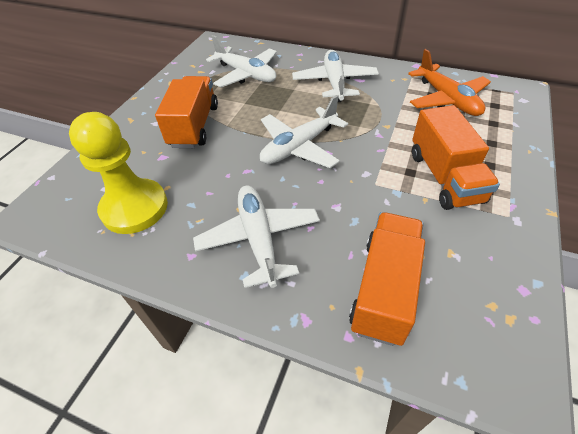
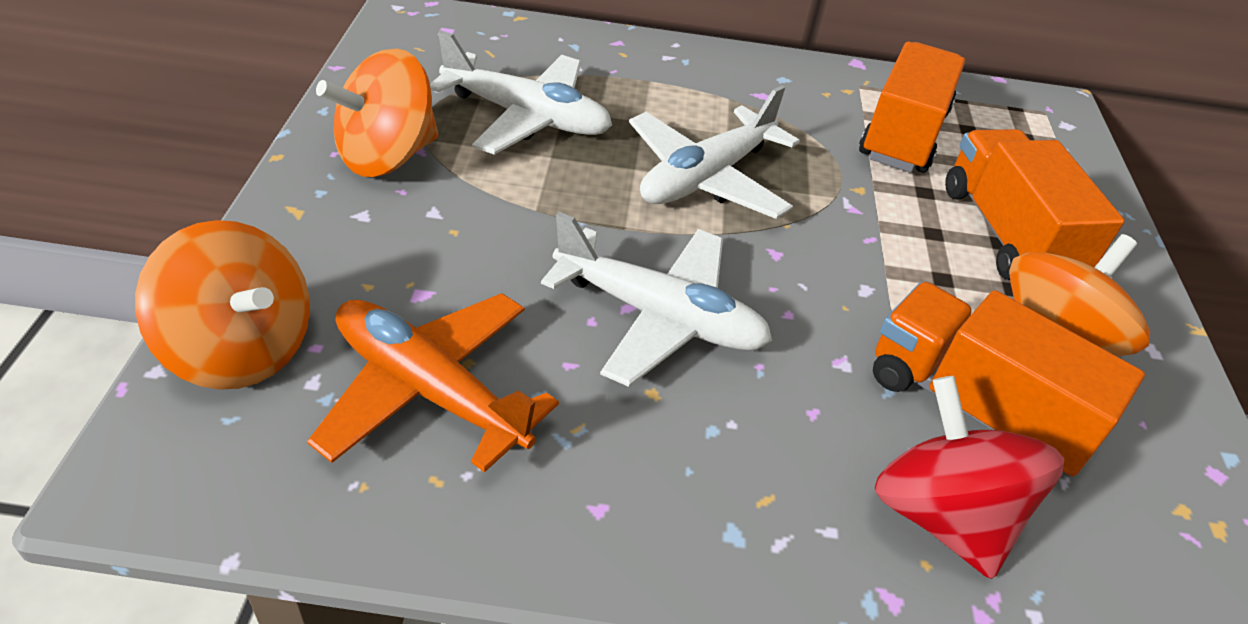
orange spinning top: none = 0 -> [135,220,310,390] [316,48,438,177] [1009,234,1150,356] = 3
red spinning top: none = 0 -> [875,376,1064,579] = 1
white plane: [193,185,320,288] [206,35,277,88] [260,95,348,168] [292,50,379,102] = 4 -> [430,30,612,155] [541,212,772,387] [629,85,800,219] = 3
yellow pawn: [69,112,168,234] = 1 -> none = 0

